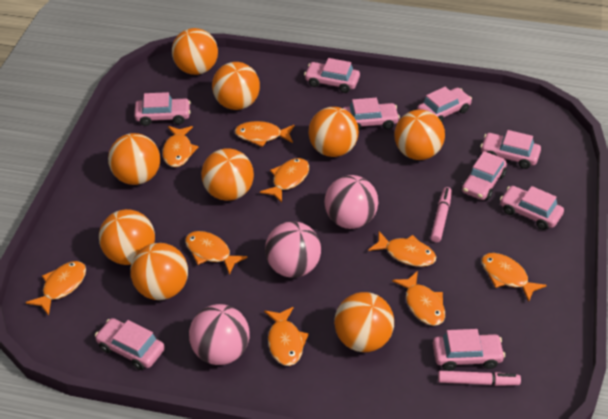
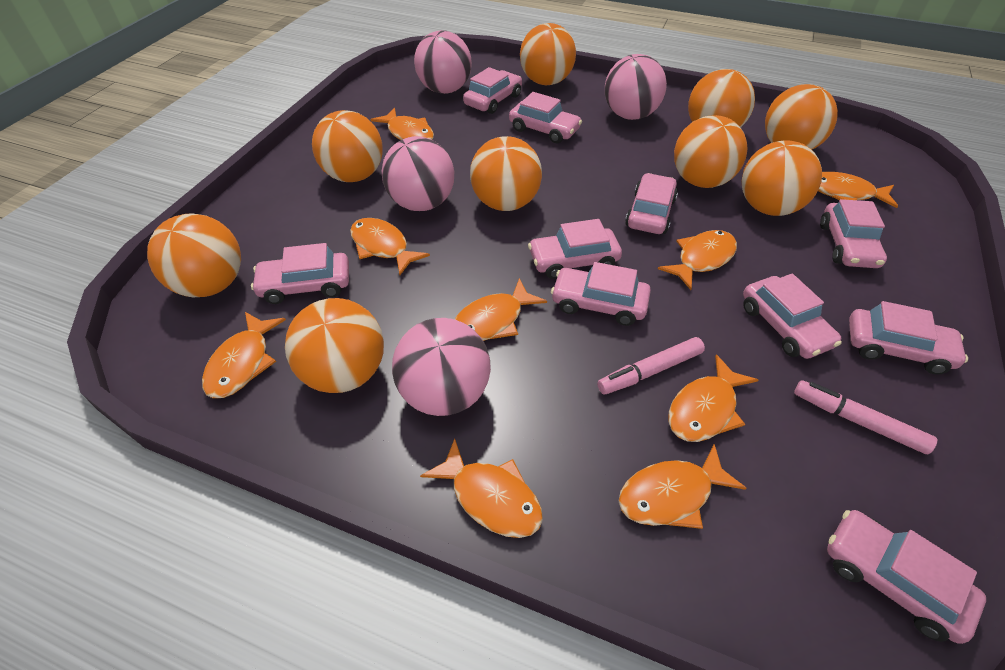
pink ball: [189,304,250,365] [265,221,321,278] [325,175,378,229] = 3 -> [382,136,454,211] [392,318,491,416] [414,30,472,94] [605,54,667,120] = 4
pink car: [95,318,165,370] [134,92,191,126] [304,58,360,93] [343,98,400,131] [417,87,472,122] [433,329,505,371] [461,151,507,200] [480,130,541,169] [500,186,564,230] = 9 -> [251,243,349,304] [463,67,522,114] [509,92,582,143] [528,219,622,279] [551,262,651,326] [625,173,678,234] [743,274,841,359] [820,199,887,268] [827,510,986,644] [849,301,968,375] = 10

